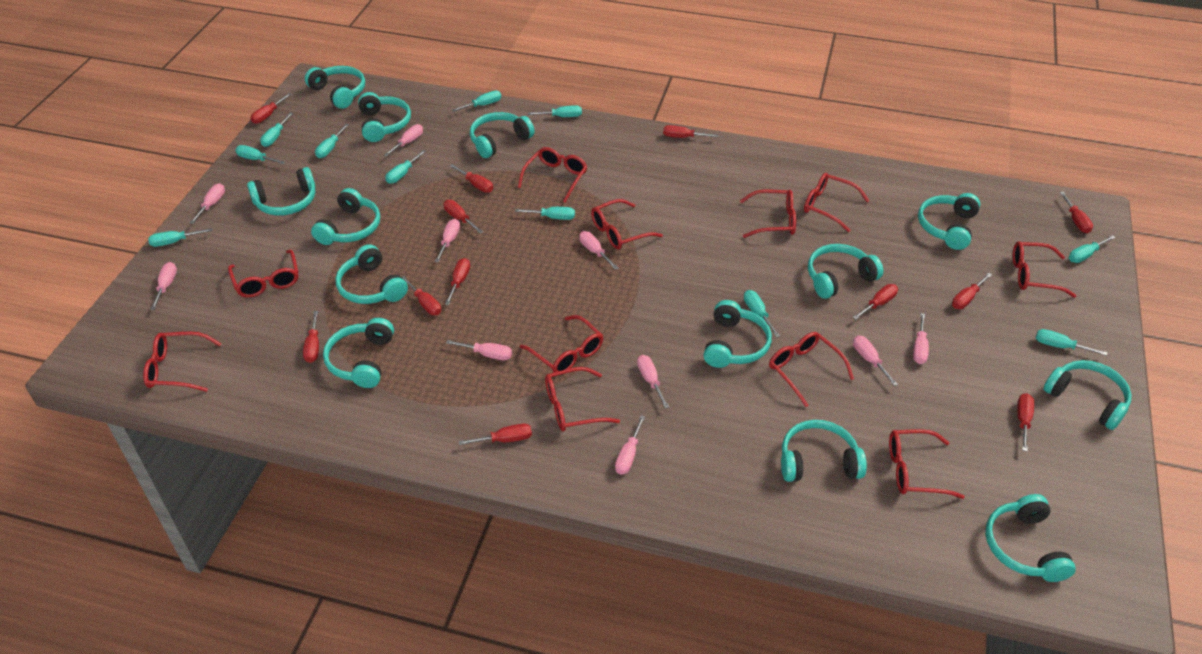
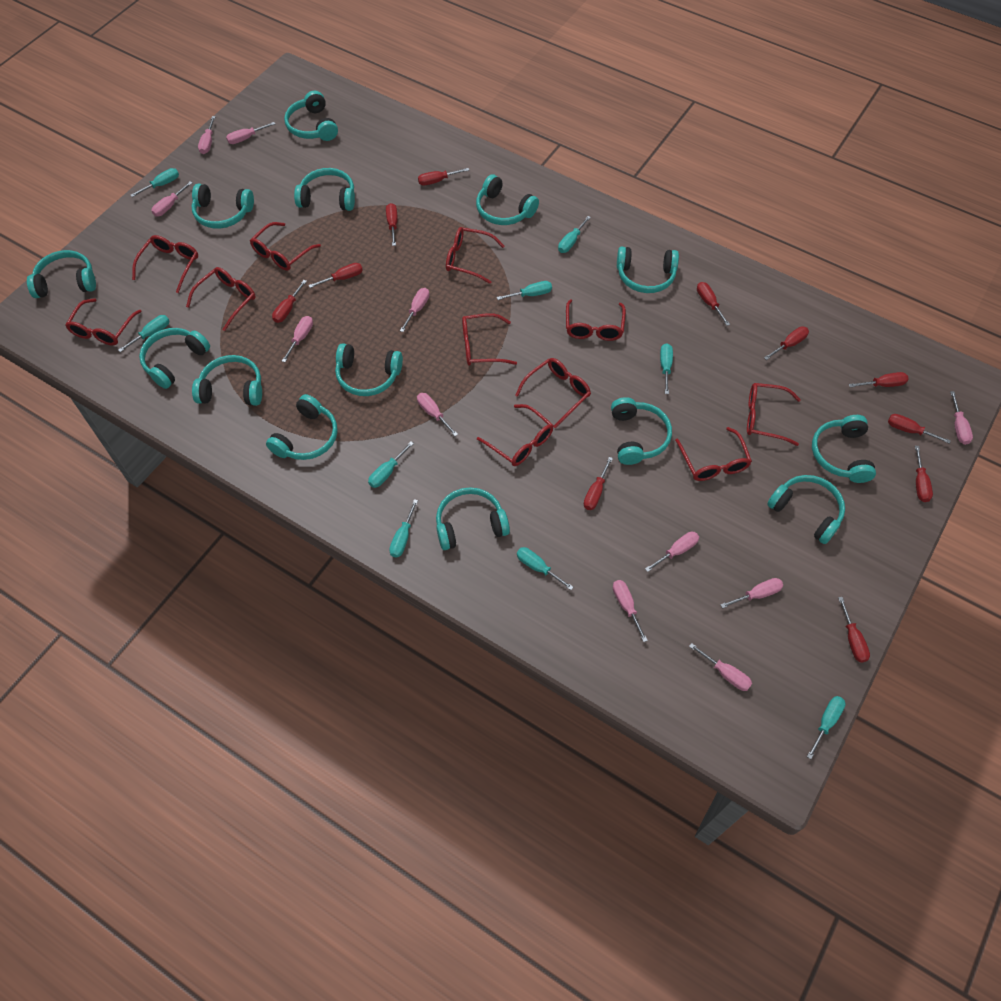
pink screwdriver: [150,262,177,310] [190,184,225,224] [384,124,423,157] [435,219,460,262] [446,340,512,360] [579,231,618,270] [615,415,645,475] [637,355,669,409] [853,336,898,386] [913,313,929,364] = 10 -> [152,181,193,216] [198,116,216,154] [226,122,275,144] [282,316,313,362] [400,288,429,332] [417,393,458,436] [613,580,648,642] [645,532,699,572] [689,643,752,691] [720,578,783,609] [950,391,973,445] = 11
red screwdriver: [251,93,292,124] [303,311,319,363] [402,276,441,315] [444,200,483,234] [445,258,470,305] [450,164,493,193] [458,423,532,445] [663,125,718,138] [853,284,898,320] [952,273,992,309] [1017,393,1034,452] [1060,192,1093,233] = 12 -> [272,280,307,323] [309,263,363,288] [386,203,397,246] [418,168,469,186] [584,457,613,510] [697,282,730,326] [764,326,809,360] [838,597,870,662] [849,372,909,387] [888,414,951,444] [915,446,933,502] = 11
turquoise headphones: [247,167,315,216] [305,66,365,109] [311,188,380,245] [323,318,394,388] [335,244,408,304] [358,92,411,142] [470,112,535,158] [703,300,772,368] [781,420,867,482] [808,244,883,299] [918,193,980,250] [985,494,1076,582] [1044,360,1132,430] = 13 -> [27,250,96,298] [139,328,210,389] [191,184,254,229] [192,355,262,406] [266,394,338,460] [284,91,338,141] [294,168,355,211] [335,343,403,396] [436,487,510,550] [476,174,539,225] [611,397,672,465] [617,247,679,293] [767,475,845,544] [812,415,876,483] = 14
turquoise screwdriver: [148,228,213,247] [235,145,286,164] [260,112,293,147] [315,124,349,158] [385,150,426,184] [452,91,501,112] [515,207,575,220] [528,105,582,117] [744,290,780,337] [1036,329,1107,356] [1069,235,1116,263] = 11 -> [118,315,169,352] [130,168,179,197] [368,441,414,488] [389,499,418,557] [497,281,552,300] [517,547,573,590] [558,216,591,253] [660,344,673,394] [807,696,846,759] = 9

